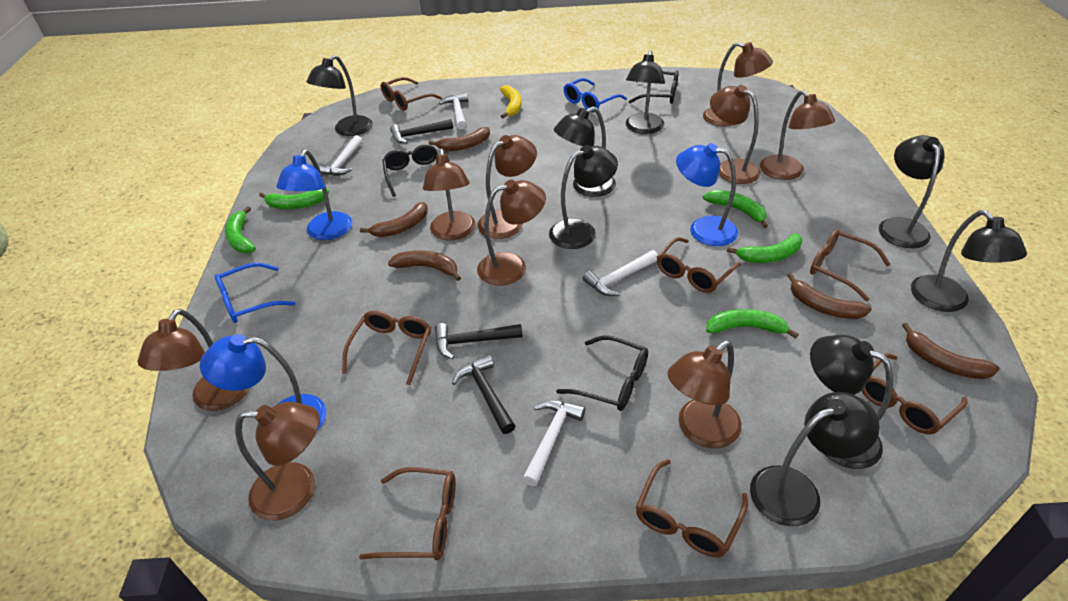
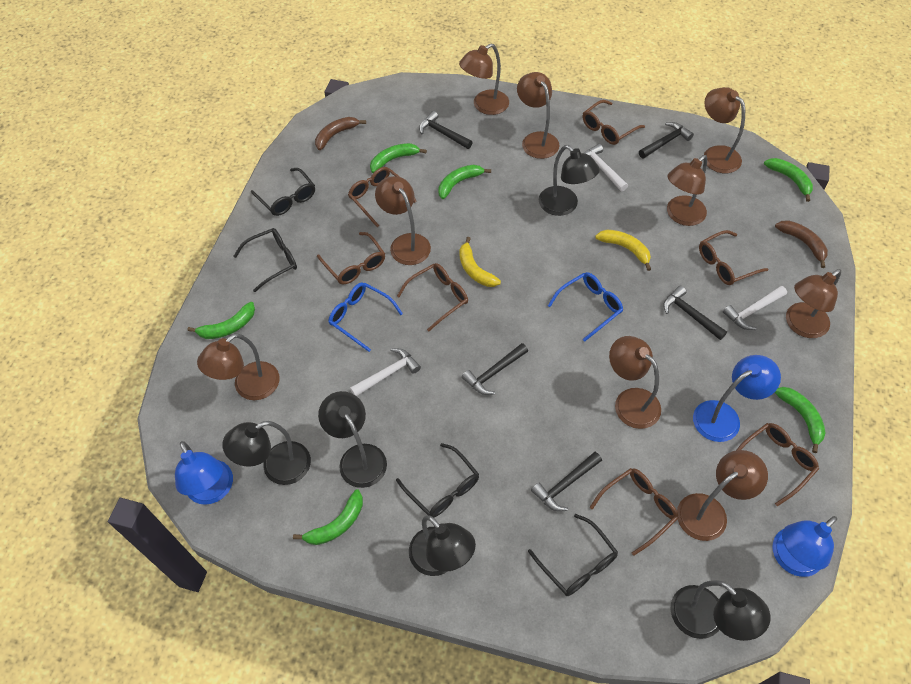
black glasses: [382,144,440,197] [556,335,648,411] [629,70,679,104] = 3 -> [234,228,297,292] [251,168,315,216] [396,443,479,518] [528,514,618,596] = 4
black hammer: [390,119,453,143] [435,323,523,359] [452,354,515,434] = 3 -> [419,111,473,149] [462,343,528,395] [531,452,602,511] [639,122,694,158] [663,286,727,340] = 5
black lamp: [307,55,373,136] [549,145,618,249] [554,107,616,197] [626,50,665,134] [750,392,880,526] [810,335,893,469] [879,135,945,248] [911,210,1027,312] = 8 -> [222,421,311,485] [318,391,387,488] [409,515,476,576] [539,145,600,216] [671,580,771,641] = 5
brown banana: [360,202,428,237] [388,250,461,281] [429,127,490,151] [787,273,872,319] [902,323,1000,379] = 5 -> [315,117,366,150] [775,220,828,268] = 2
green banana: [225,206,256,253] [259,189,329,209] [703,190,768,228] [706,309,799,339] [727,234,802,263] = 5 -> [188,302,255,339] [293,489,363,545] [370,143,427,173] [438,165,491,199] [764,158,813,202] [774,387,826,453] = 6
white hammer: [318,135,362,176] [439,93,468,130] [522,400,585,486] [583,250,658,296] = 4 -> [350,348,421,396] [584,144,628,192] [723,286,787,330] = 3
yellow banana: [500,85,522,118] = 1 -> [459,237,501,287] [595,230,651,271] = 2

